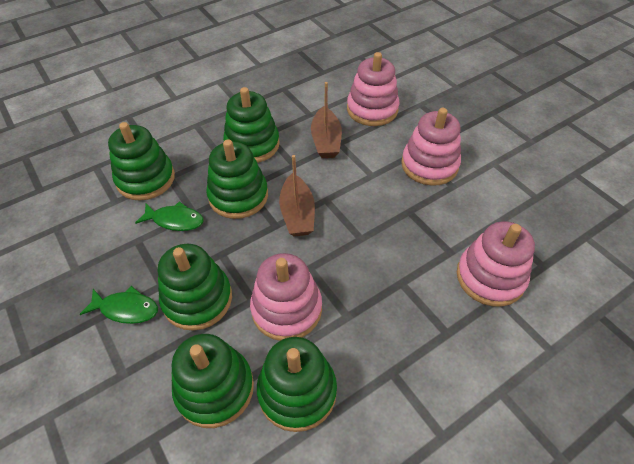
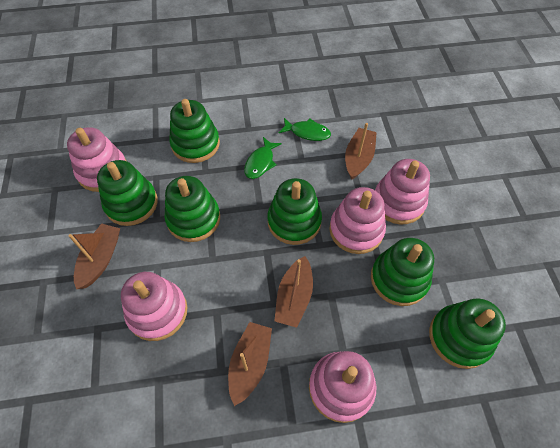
brown boat: [279,155,315,237] [311,82,342,158] = 2 -> [68,223,120,289] [228,322,272,406] [274,256,313,328] [345,123,377,180] = 4
pink stacking toy: [250,253,322,341] [347,52,399,126] [401,108,461,186] [457,221,535,307] = 4 -> [67,127,126,192] [121,272,187,341] [309,351,376,423] [329,187,386,254] [375,159,430,225] = 5

